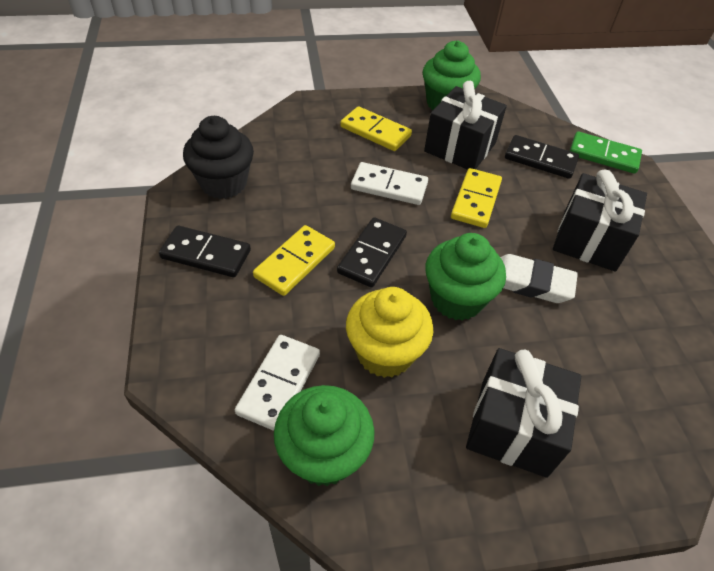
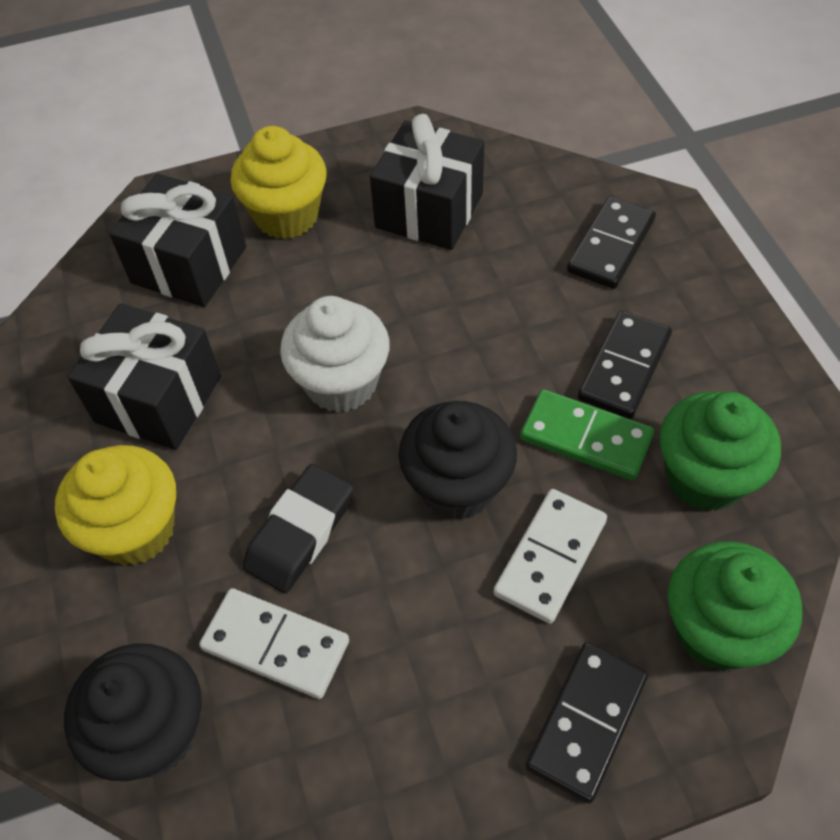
black cupcake: [183,116,254,199] = 1 -> [64,643,202,781] [399,401,517,520] = 2
black eraser: none = 0 -> [243,464,354,593] = 1
green cupcake: [274,385,375,486] [423,40,481,110] [425,233,506,321] = 3 -> [660,391,781,511] [668,541,802,671] = 2
white cupcake: none = 0 -> [280,296,390,413] = 1
white eraser: [500,254,578,303] = 1 -> none = 0
yellow cupcake: [346,287,433,378] = 1 -> [55,445,176,565] [231,126,327,239] = 2
yellow domino: [253,225,335,296] [340,106,412,151] [451,168,502,228] = 3 -> none = 0

